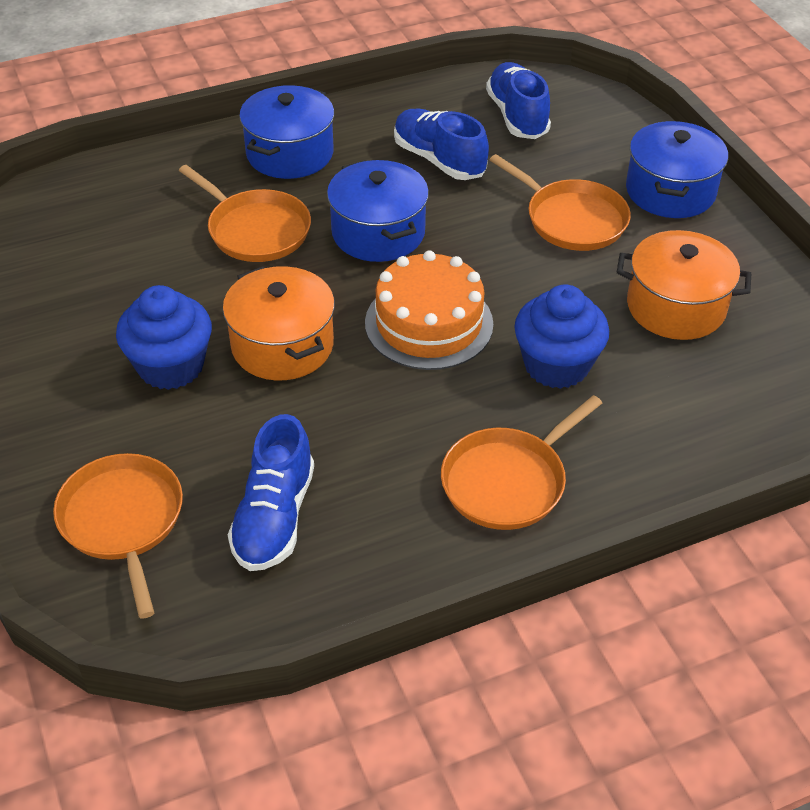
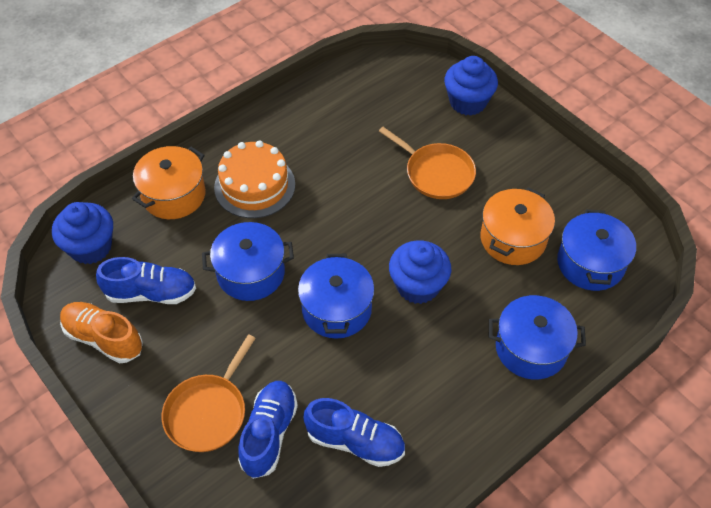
blue cupcake: [116,285,212,390] [514,285,609,389] = 2 -> [52,202,113,264] [389,240,451,304] [444,56,498,116] = 3
blue pot: [239,85,334,179] [327,160,429,262] [626,121,728,218] = 3 -> [202,222,294,301] [298,254,374,339] [489,295,586,379] [557,209,636,291] = 4
orange pan: [53,453,183,619] [179,165,311,262] [441,395,602,530] [490,154,631,251] = 4 -> [162,334,256,452] [379,127,476,199] = 2
orange shoe: none = 0 -> [60,302,143,363] = 1

